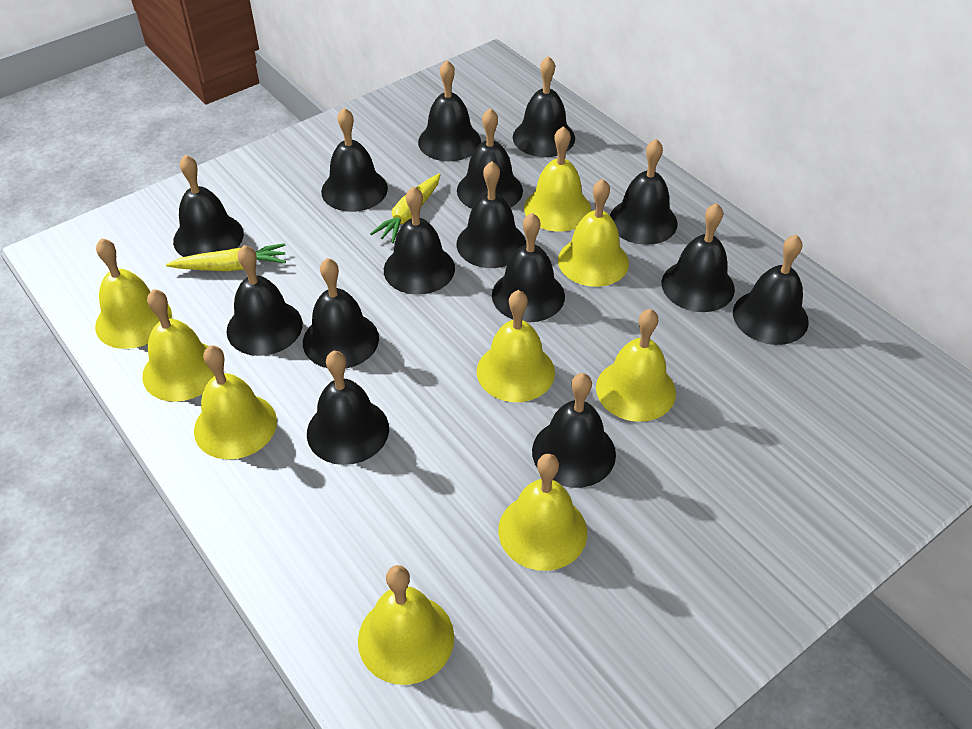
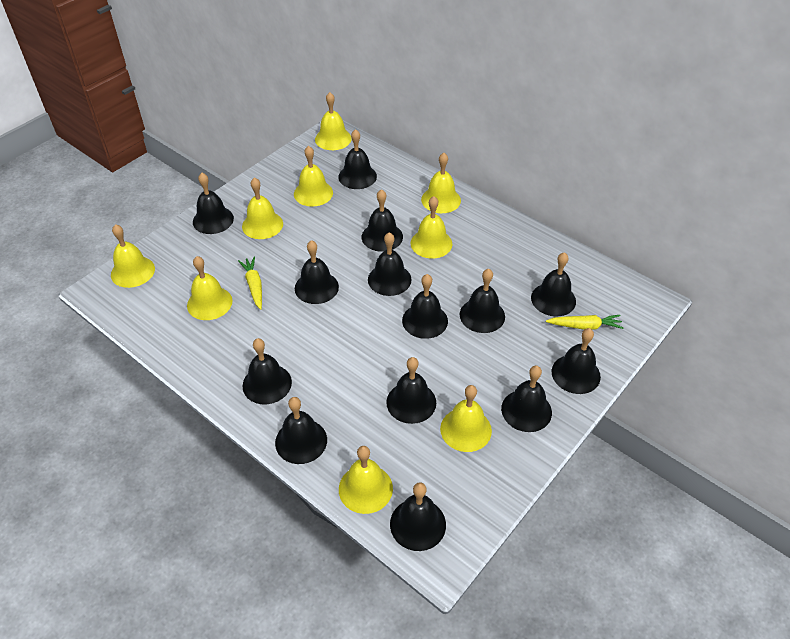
black bell: [173,155,244,257] [226,245,303,356] [303,258,379,369] [307,351,389,465] [321,108,388,212] [384,186,455,295] [418,60,481,161] [457,108,523,209] [457,161,526,268] [492,213,565,322] [513,56,575,157] [532,373,616,488] [610,139,678,245] [662,203,735,312] [733,234,809,345] = 15 -> [193,173,234,234] [242,338,292,404] [275,397,327,464] [295,240,339,304] [338,129,377,189] [362,189,403,252] [368,232,412,296] [386,357,436,424] [390,482,446,551] [402,274,448,339] [460,269,505,333] [501,366,552,432] [531,252,576,316] [552,328,601,394] = 14

